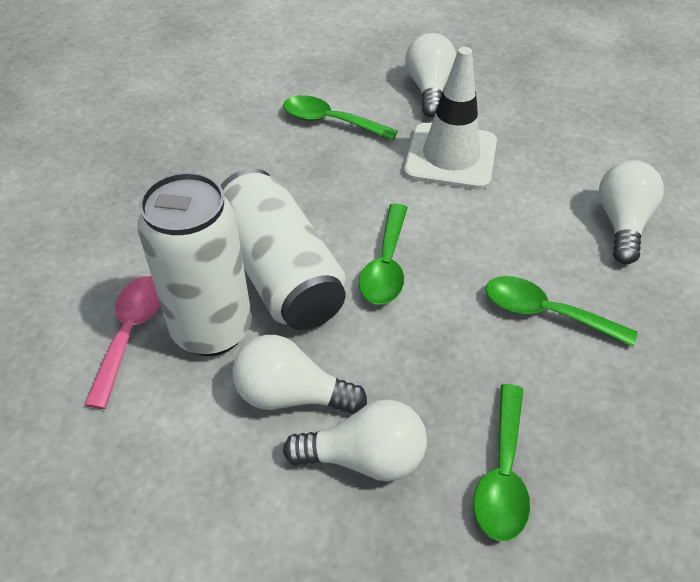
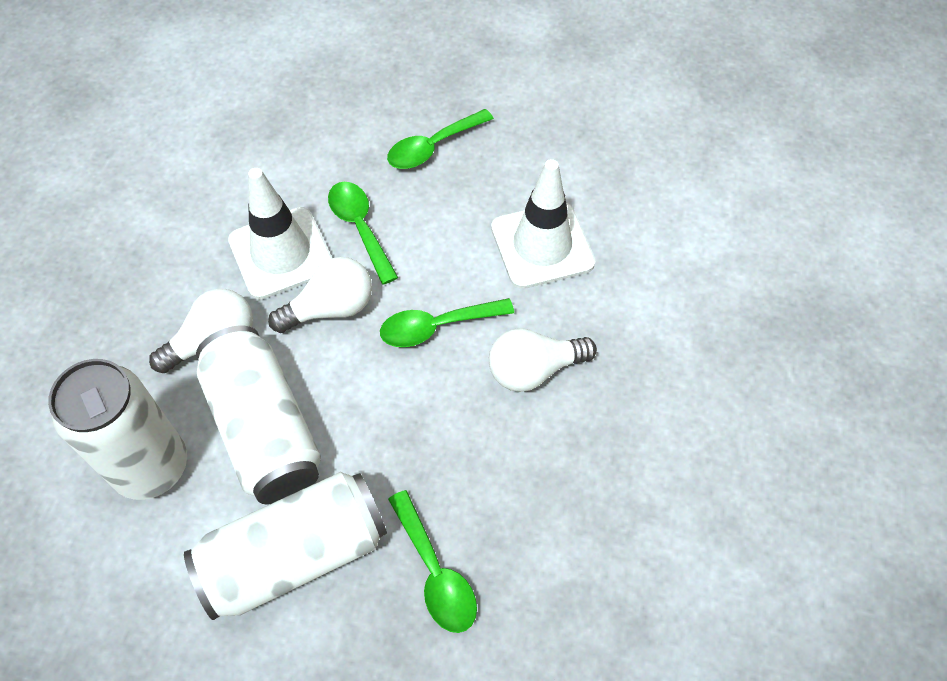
pink spoon: [84,276,161,409] = 1 -> none = 0
white can: [137,172,252,356] [220,168,346,330] = 2 -> [48,359,187,500] [184,472,387,620] [196,326,321,504] = 3
white light bulb: [232,335,367,414] [283,400,427,481] [405,33,456,117] [599,160,664,264] = 4 -> [149,289,253,373] [268,257,372,333] [489,328,597,392] = 3
white traffic cone: [404,47,497,190] = 1 -> [228,168,332,300] [491,159,595,289] = 2

